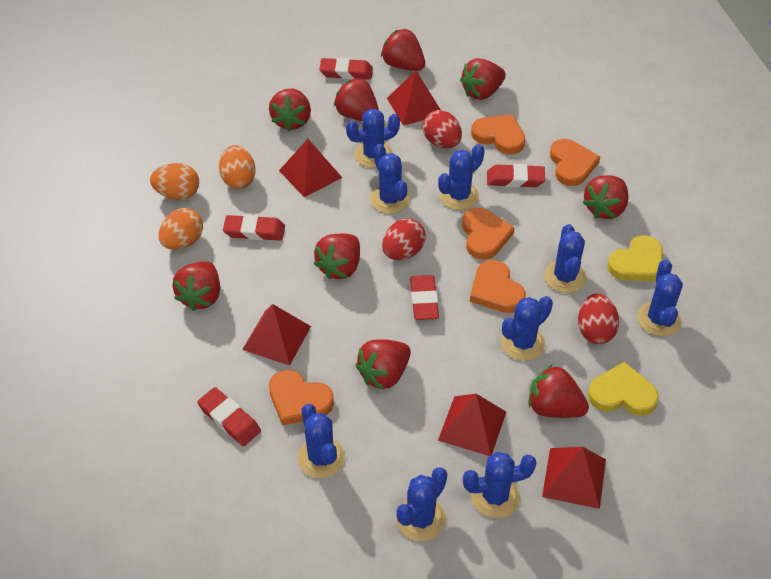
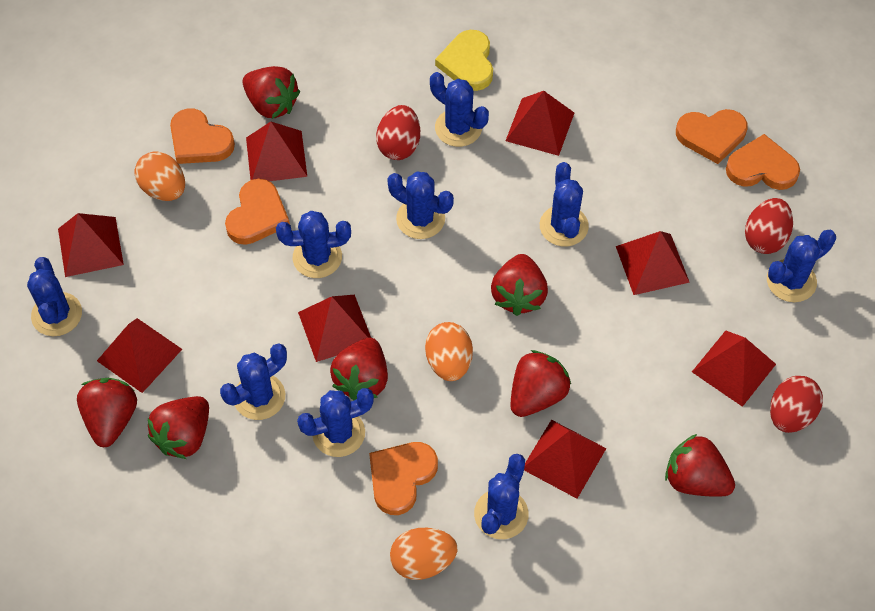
red eraser: [197,387,261,446] [223,215,285,241] [319,58,373,80] [410,275,439,320] [487,164,545,187] = 5 -> none = 0
red pyramid: [242,304,311,366] [279,139,342,197] [387,71,441,126] [438,394,506,456] [542,447,606,509] = 5 -> [58,213,124,277] [97,318,182,393] [246,122,307,181] [298,295,371,362] [506,91,574,156] [524,420,607,499] [616,231,690,295] [692,331,776,407] = 8
red strawberry: [172,261,220,311] [269,89,311,131] [314,233,360,279] [334,78,379,121] [355,339,411,390] [381,29,425,71] [460,58,506,100] [528,365,589,418] [583,175,629,219] = 9 -> [77,378,137,448] [148,396,209,459] [243,66,300,119] [330,338,388,400] [491,254,548,316] [510,350,571,417] [665,434,735,497] = 7
yellow heart: [588,362,659,416] [607,235,663,281] = 2 -> [435,30,493,91] = 1

